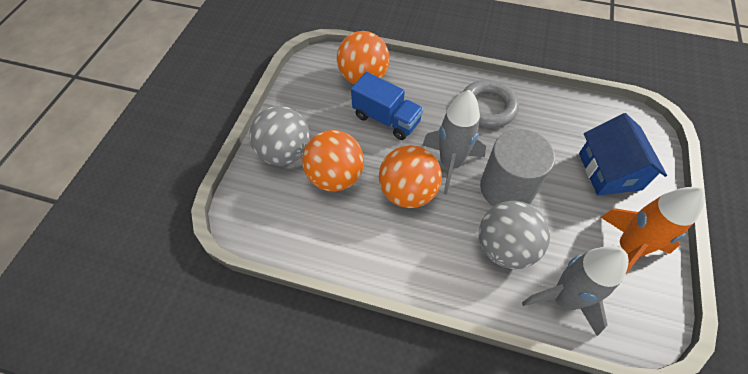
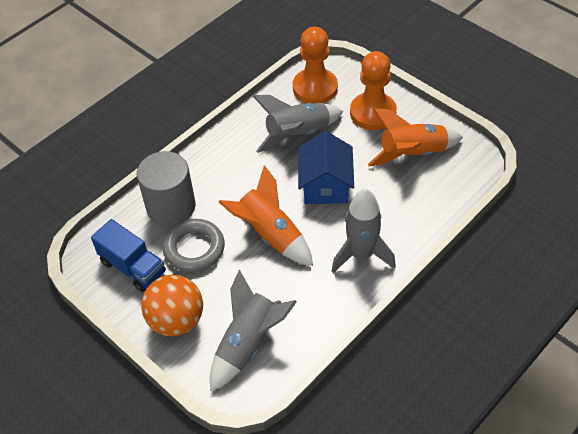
grey ball: [249,106,310,166] [479,201,550,269] = 2 -> none = 0
grey rocket: [423,90,486,195] [522,246,629,336] = 2 -> [210,270,297,392] [253,95,343,153] [332,189,396,273] = 3
orange ball: [302,130,364,192] [337,31,390,84] [379,145,442,208] = 3 -> [141,275,203,336] = 1
orange pawn: none = 0 -> [293,27,338,103] [350,51,397,130] = 2
orange rocket: [601,187,705,273] = 1 -> [219,165,313,266] [368,108,463,166] = 2

